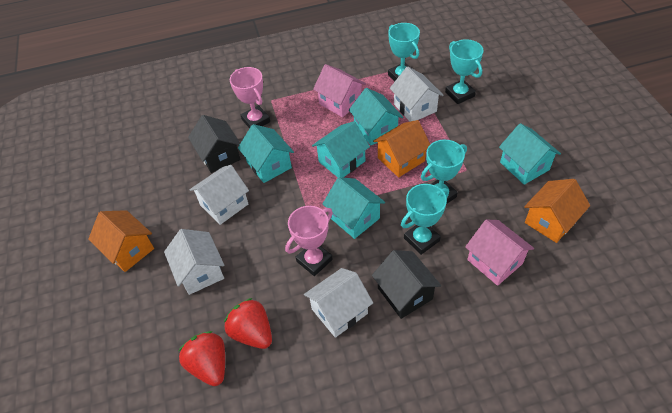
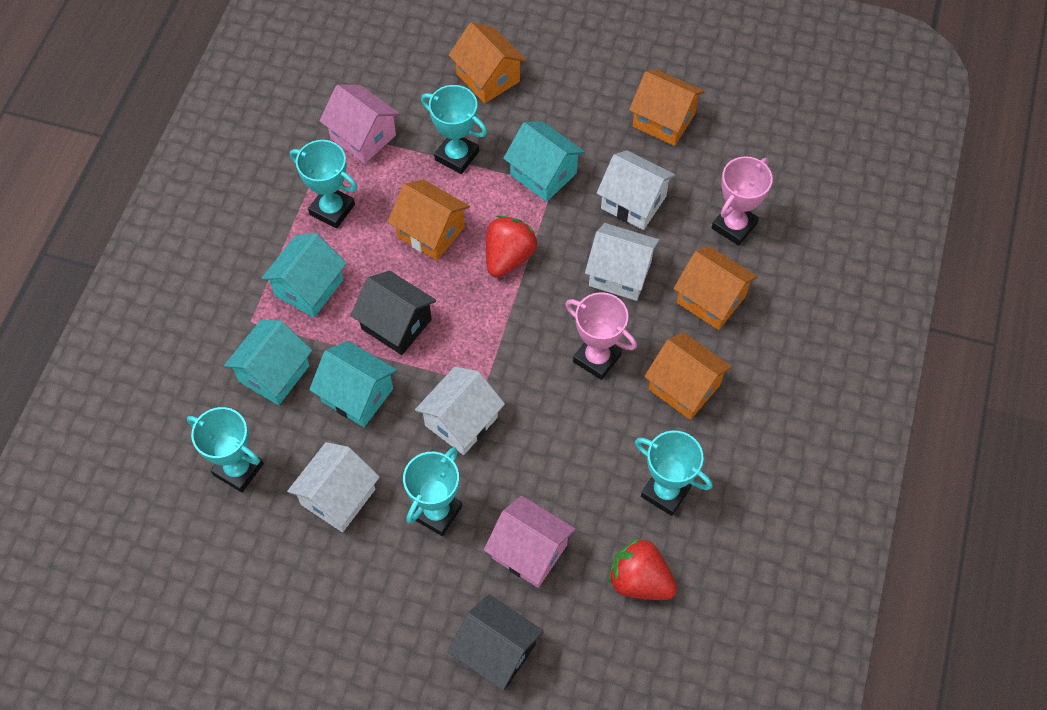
orange house: [88,210,154,272] [373,120,430,177] [524,179,590,243] = 3 -> [388,179,470,261] [449,22,527,103] [629,69,705,146] [644,332,732,420] [673,246,758,330] = 5
turquoise house: [238,124,294,183] [312,121,370,178] [323,177,385,239] [349,88,403,145] [499,123,561,185] = 5 -> [224,320,312,405] [261,233,347,318] [309,341,397,427] [503,122,585,202] = 4
turquoise trophy: [388,23,420,81] [401,184,449,255] [421,140,467,204] [445,39,484,104] = 4 -> [187,407,264,492] [290,140,357,228] [403,447,462,536] [421,85,487,174] [635,431,712,516] = 5

